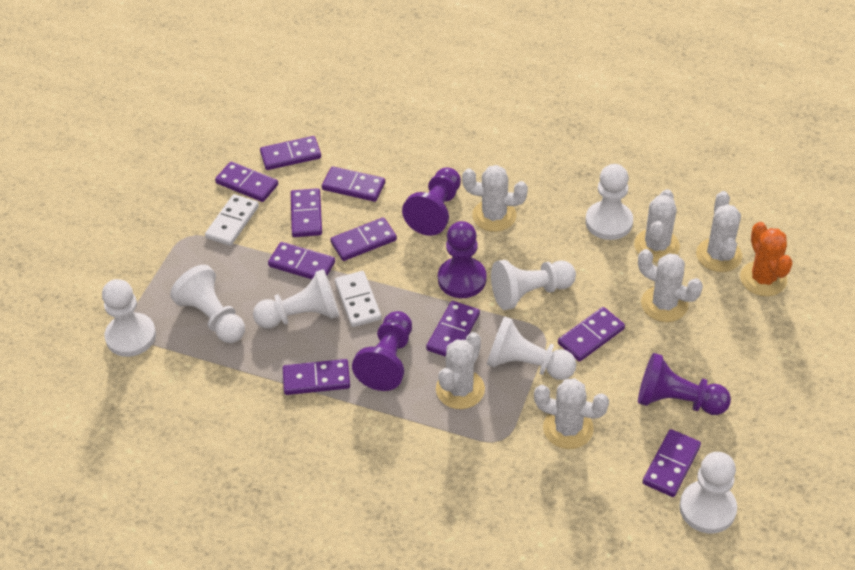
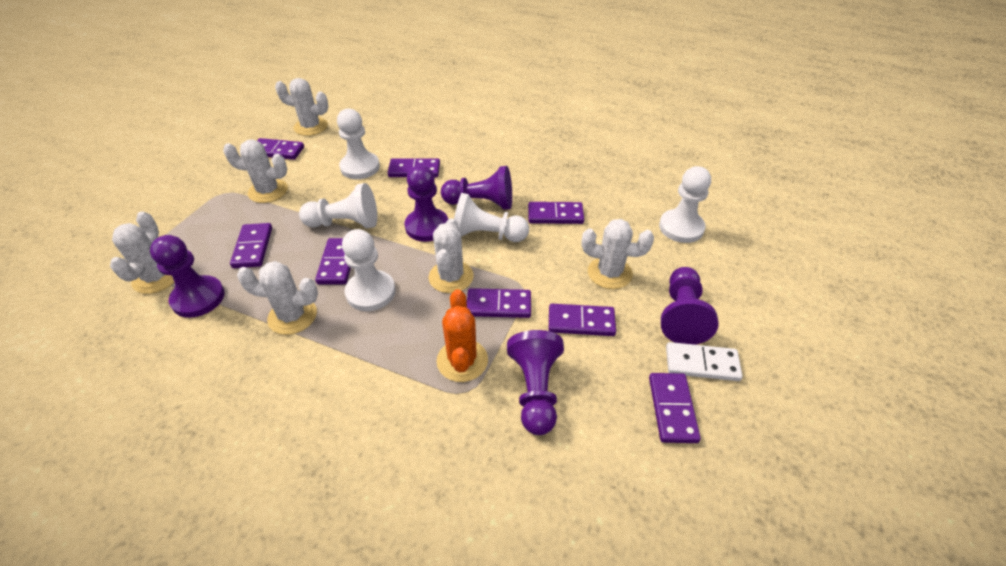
purple domino: [215,162,278,202] [260,136,321,170] [268,242,335,279] [283,359,350,395] [291,188,322,237] [322,166,385,202] [330,217,397,261] [426,301,480,357] [558,307,625,362] [643,429,701,497] = 10 -> [230,223,272,268] [257,138,304,160] [315,238,351,284] [388,158,440,177] [467,288,531,318] [528,202,584,224] [549,304,616,336] [649,373,701,443] = 8
purple pawn: [352,311,412,391] [402,167,461,236] [438,221,486,298] [638,353,731,415] = 4 -> [150,235,225,318] [405,165,448,242] [441,166,512,210] [507,330,564,435] [661,267,719,345] = 5
white domino: [205,194,259,246] [335,271,381,327] = 2 -> [666,342,743,381] = 1
white pawn: [102,279,156,357] [170,265,245,343] [253,269,339,329] [487,316,576,380] [491,260,576,310] [586,164,633,240] [679,452,737,533] = 7 -> [299,183,377,228] [337,109,380,179] [342,229,396,311] [454,193,529,242] [659,166,711,243] = 5

